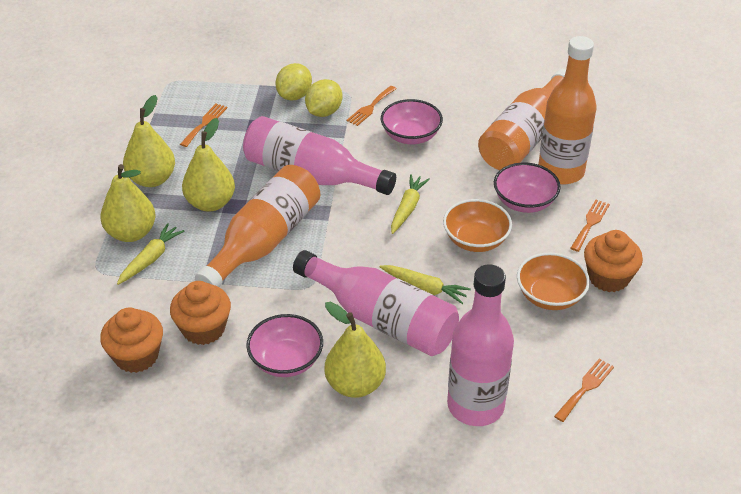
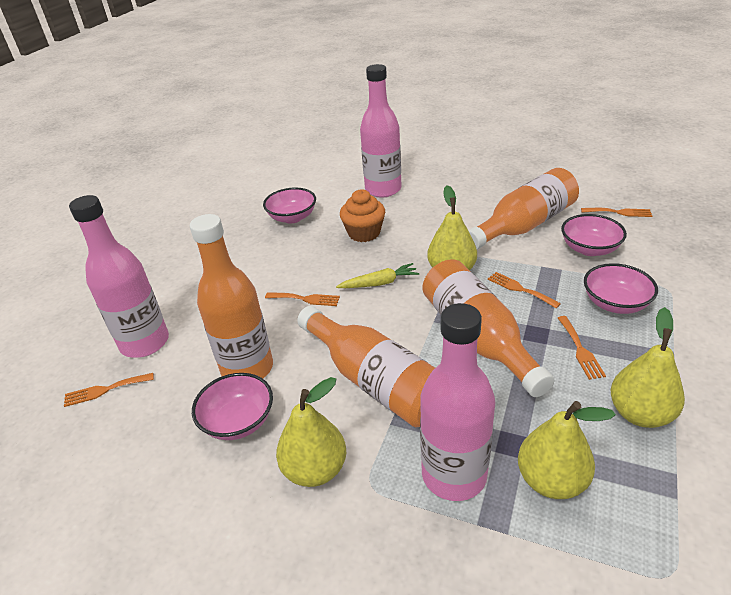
orange bottle: [195,165,320,287] [478,69,566,170] [538,36,597,184] = 3 -> [190,214,273,378] [297,306,435,427] [422,259,554,397] [468,168,579,250] = 4
orange bowl: [443,199,512,252] [517,253,590,310] = 2 -> none = 0
orange cupcake: [100,307,163,373] [170,281,231,345] [584,230,643,292] = 3 -> [340,189,385,242] = 1
orange fork: [180,104,227,147] [346,86,396,126] [554,359,614,422] [571,200,610,252] = 4 -> [64,373,154,407] [265,292,340,306] [488,272,561,308] [558,316,606,380] [581,208,652,217] = 5
pink bowl: [246,314,323,377] [381,99,443,144] [494,163,561,213] = 3 -> [192,373,273,440] [263,188,316,224] [561,214,627,256] [584,263,658,314] = 4
yellow carrot: [117,223,184,285] [380,265,471,304] [391,174,430,234] = 3 -> [336,263,419,288] = 1
yellow lemon: [275,63,312,101] [305,79,342,117] = 2 -> none = 0

